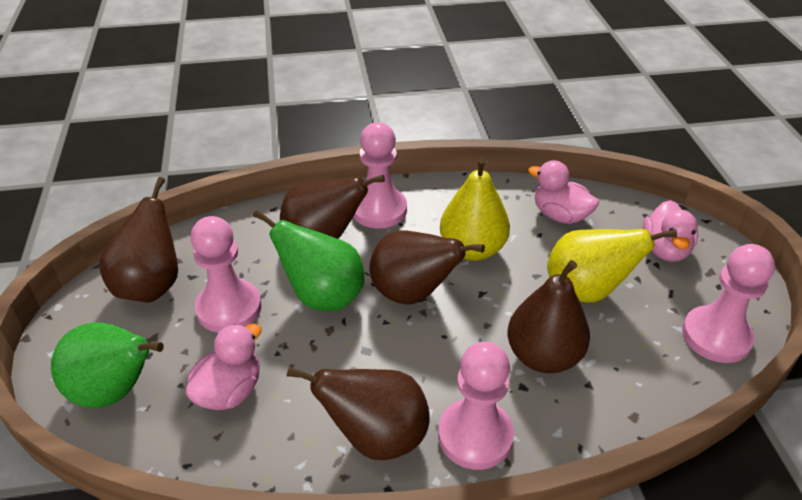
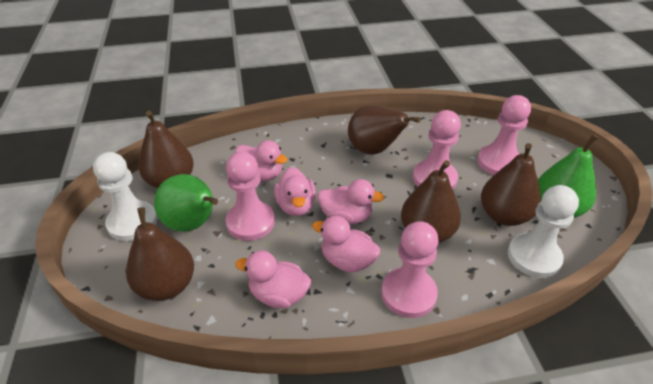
pink duck: [185,324,262,410] [528,160,599,224] [643,200,698,262] = 3 -> [235,140,288,181] [235,250,311,308] [274,167,316,216] [312,216,380,272] [318,179,384,224] = 5
white pawn: none = 0 -> [93,152,157,241] [508,185,579,278] = 2
yellow pear: [440,157,510,261] [547,229,677,303] = 2 -> none = 0

